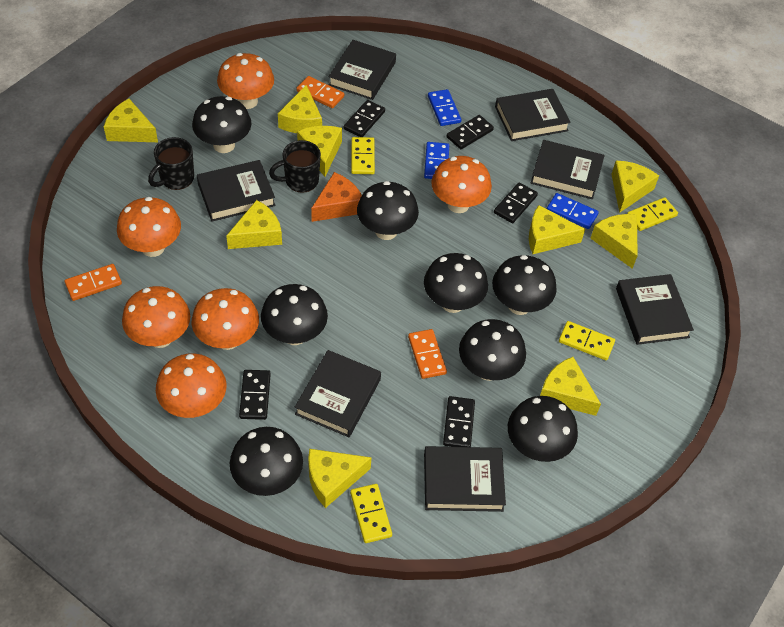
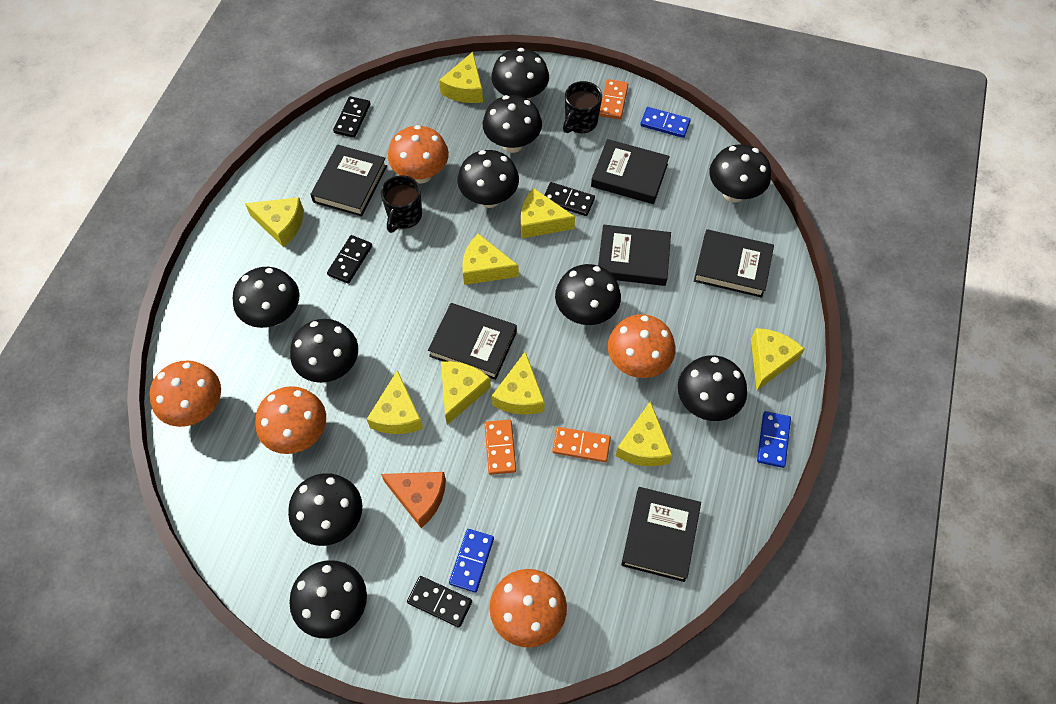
black book: [197,160,275,222] [295,350,381,437] [328,40,396,100] [424,446,506,512] [495,89,571,141] [531,140,605,199] [616,274,694,345] = 7 -> [310,145,387,216] [428,303,517,380] [591,139,670,204] [598,225,671,286] [621,487,701,582] [694,229,774,298] = 6
black domino: [239,370,271,420] [344,100,385,137] [443,396,475,447] [447,115,494,149] [494,182,538,223] = 5 -> [327,235,372,284] [333,96,370,138] [407,576,472,628] [544,182,595,216] = 4
black mushroom: [192,96,251,153] [230,427,303,496] [261,284,328,345] [357,181,419,240] [424,253,488,313] [459,319,526,381] [492,255,557,315] [508,396,578,462] = 8 -> [233,267,300,328] [288,473,362,546] [290,319,358,383] [290,561,367,638] [457,150,519,208] [483,95,542,153] [491,48,549,101] [555,264,621,325] [678,355,747,421] [709,144,771,203] = 10
orange mushroom: [117,197,181,257] [122,286,190,348] [156,353,227,418] [192,288,259,350] [217,53,274,109] [431,156,492,213] = 6 -> [149,360,221,427] [255,386,326,454] [388,125,449,184] [490,569,567,648] [608,314,675,378] = 5
yellow domino: [350,484,392,543] [351,137,375,174] [559,321,615,360] [627,197,678,231] = 4 -> none = 0

